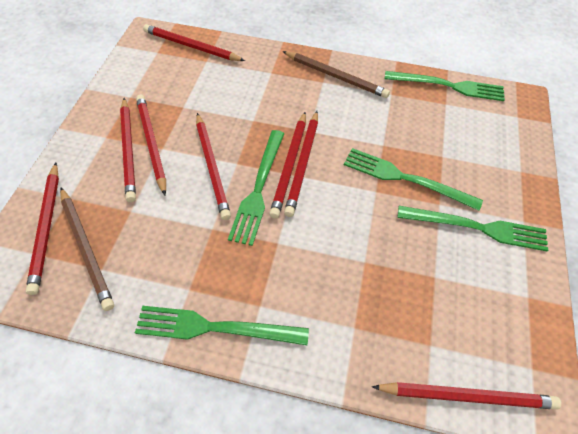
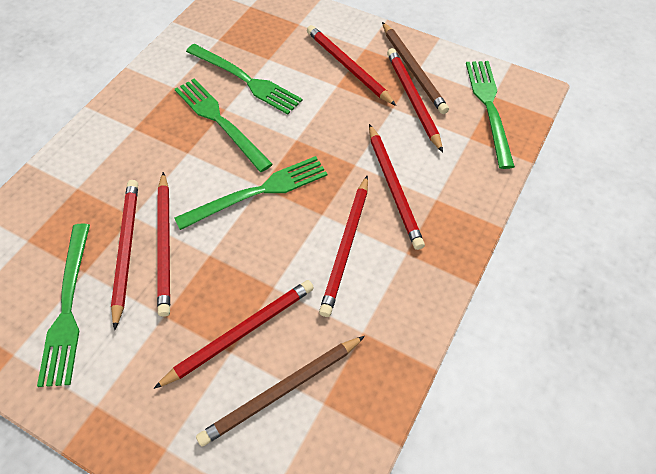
red pencil: [26,163,59,295] [120,98,136,202] [136,95,166,195] [143,24,245,61] [196,113,231,220] [269,112,306,219] [284,111,318,217] [372,382,561,410] = 8 -> [111,180,138,330] [154,280,314,389] [157,172,170,317] [307,25,396,106] [319,175,368,317] [369,124,425,250] [387,48,443,152] = 7

